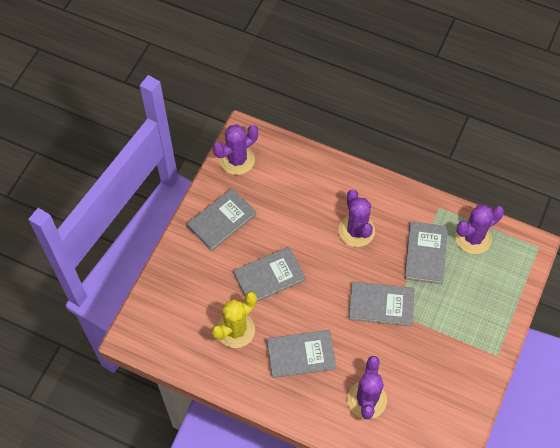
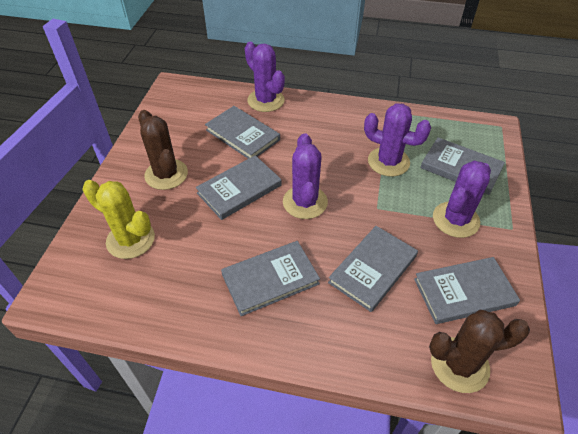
brown cactus: none = 0 -> [138,110,188,190] [429,310,530,393] = 2
grey book: [187,188,256,251] [233,247,305,301] [267,330,336,378] [349,282,415,326] [404,221,448,284] = 5 -> [196,155,282,220] [205,106,280,159] [221,241,320,316] [328,226,418,312] [414,257,520,324] [420,138,505,195] = 6

